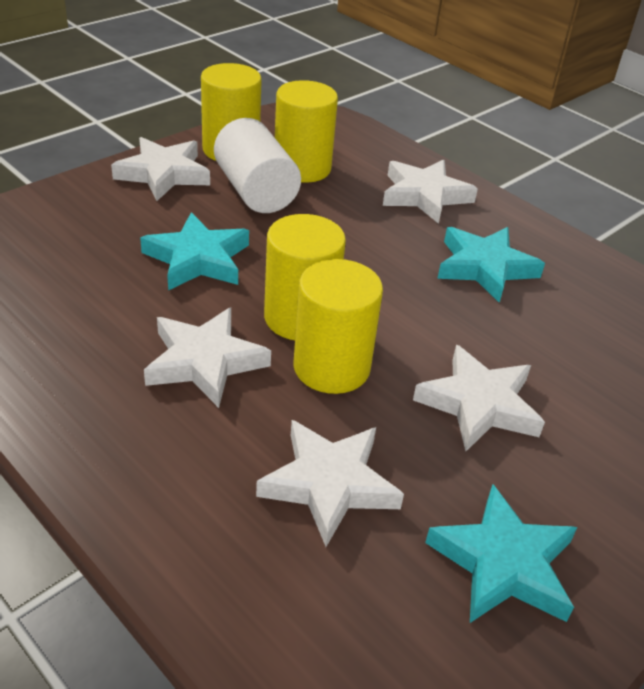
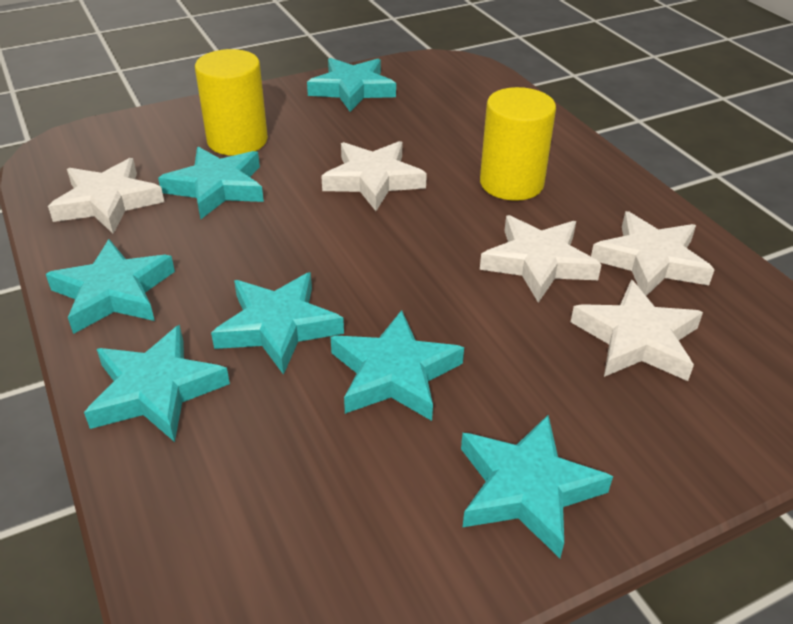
turquoise star: [140,212,249,291] [425,484,577,623] [437,227,545,303] = 3 -> [46,239,175,334] [84,325,230,442] [158,147,264,219] [211,272,344,375] [307,58,396,112] [331,310,464,421] [461,415,613,558] = 7
white cylinder: [214,118,301,213] = 1 -> none = 0
yellow cylinder: [201,63,262,161] [264,214,346,340] [275,80,338,183] [293,259,383,394] = 4 -> [195,49,268,156] [480,87,556,201] = 2

